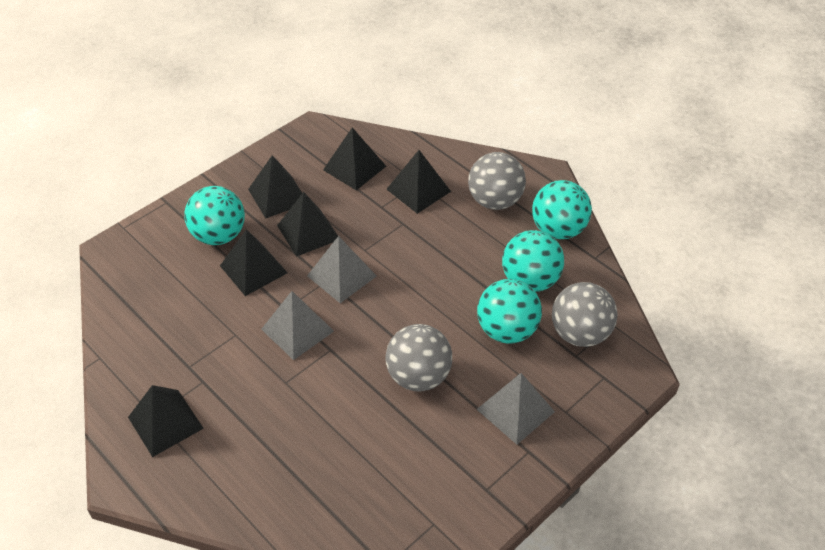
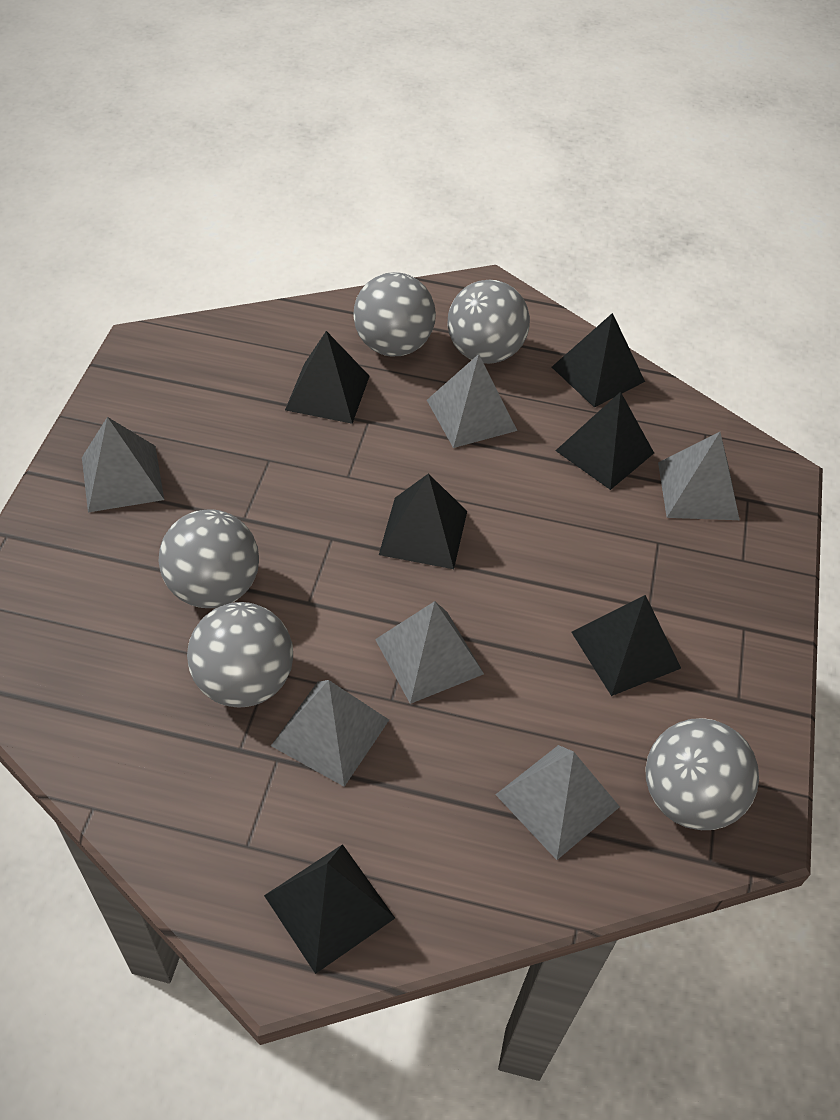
grey ball: [386,324,452,391] [468,152,526,210] [552,282,618,347] = 3 -> [158,509,259,608] [187,602,293,707] [353,272,436,356] [448,280,530,364] [645,718,759,830] = 5
grey pyramid: [261,291,334,360] [307,236,377,303] [477,373,555,444] = 3 -> [82,417,164,513] [271,680,389,787] [375,601,484,704] [427,354,517,448] [495,745,620,860] [658,432,740,520] = 6
turquoise ball: [184,186,245,245] [477,279,542,344] [502,230,564,292] [532,180,592,239] = 4 -> none = 0

